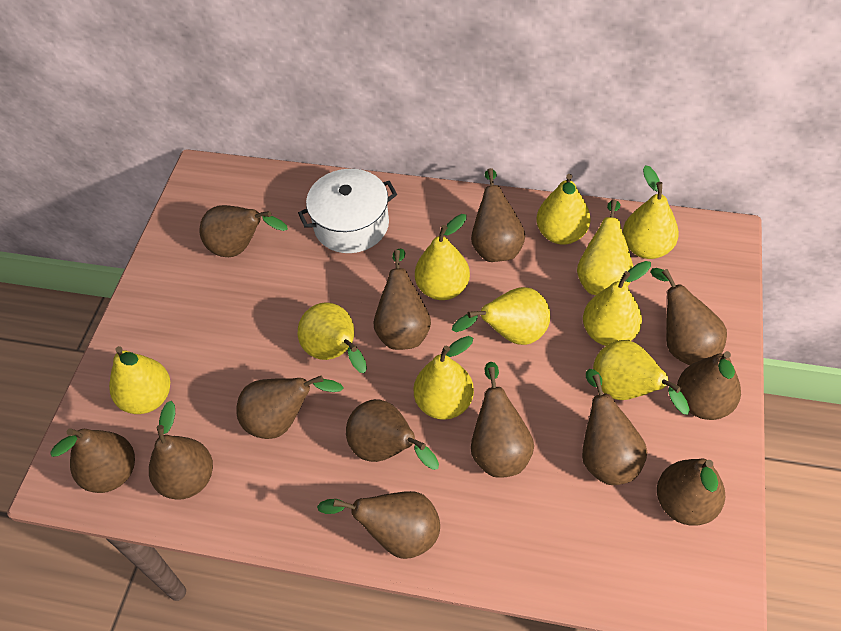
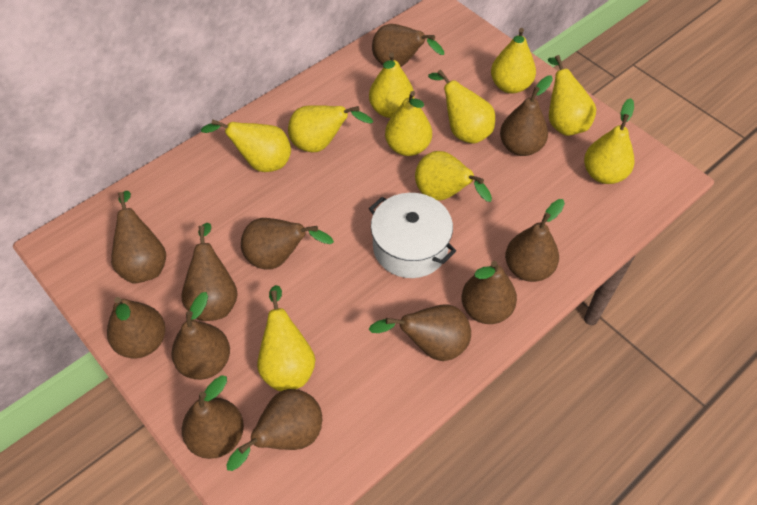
brown pear: [50,428,135,493] [149,401,213,500] [200,205,288,257] [236,375,344,439] [317,491,440,559] [346,399,439,470] [374,249,431,350] [471,168,525,262] [471,362,534,477] [582,369,647,485] [650,268,727,365] [657,459,725,526] [677,351,741,420] = 13 -> [107,297,166,358] [111,191,166,283] [171,292,230,380] [181,223,238,321] [182,375,244,459] [226,389,322,471] [241,218,334,270] [368,304,471,361] [372,24,444,67] [462,261,517,324] [500,75,553,156] [505,199,565,282] = 12

